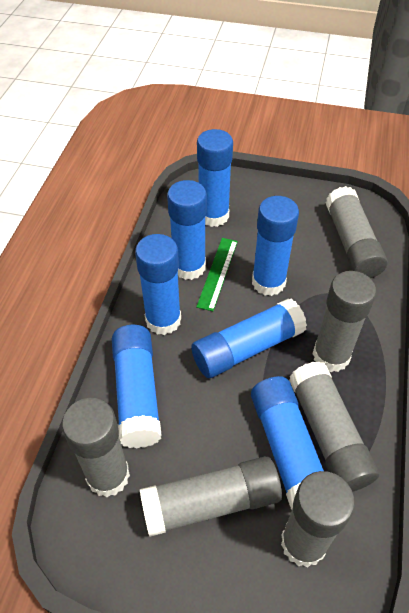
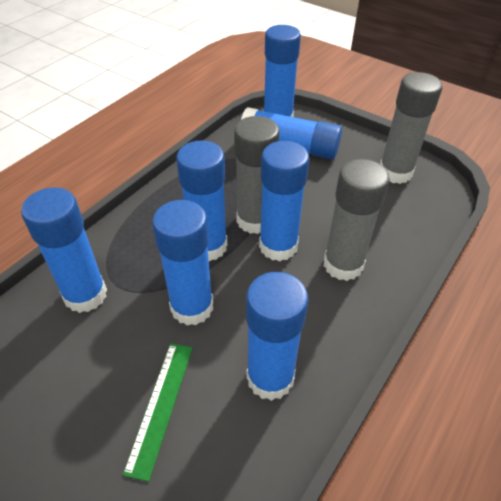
grey glue stick: [62,398,130,497] [140,456,282,537] [281,471,355,568] [289,361,379,492] [313,271,376,372] [326,186,388,278] = 6 -> [234,116,280,234] [324,159,390,281] [380,72,443,184] = 3

